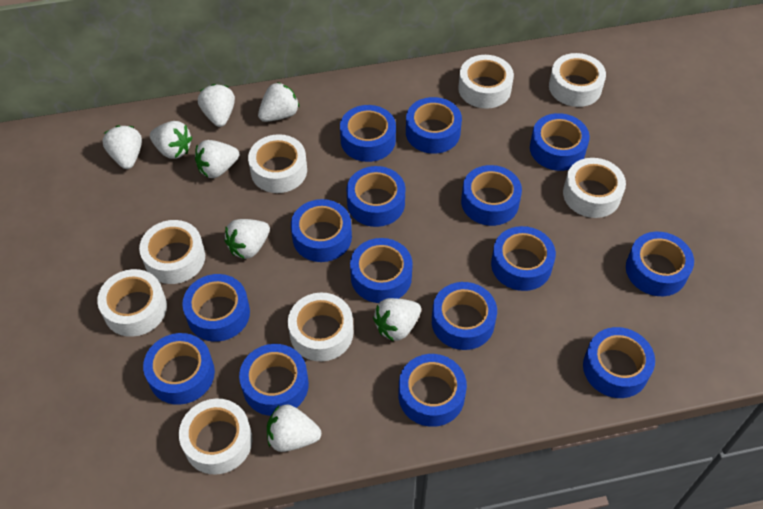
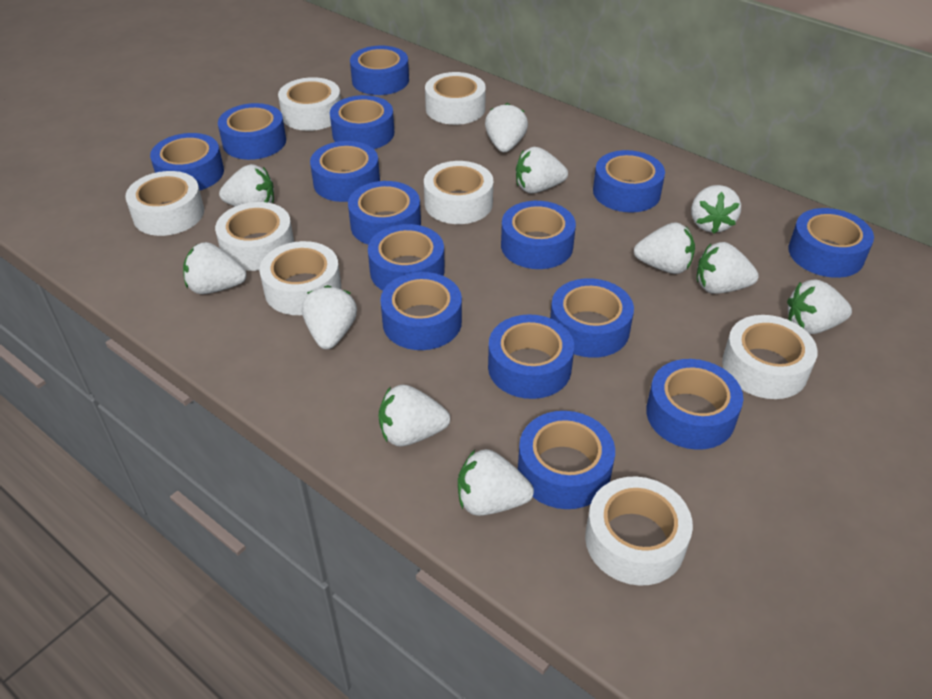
white strawberry: [103,125,142,169] [150,121,193,159] [195,140,239,178] [198,84,235,127] [224,219,270,259] [258,82,299,122] [267,404,321,452] [373,298,421,341] = 8 -> [183,242,247,294] [219,164,274,206] [302,285,357,349] [378,385,450,447] [458,449,534,516] [485,103,528,152] [516,147,568,194] [634,222,695,274] [691,185,741,234] [696,242,759,294] [787,279,852,334] = 11

